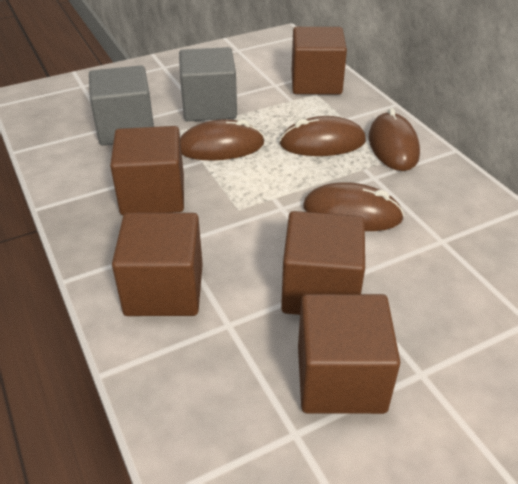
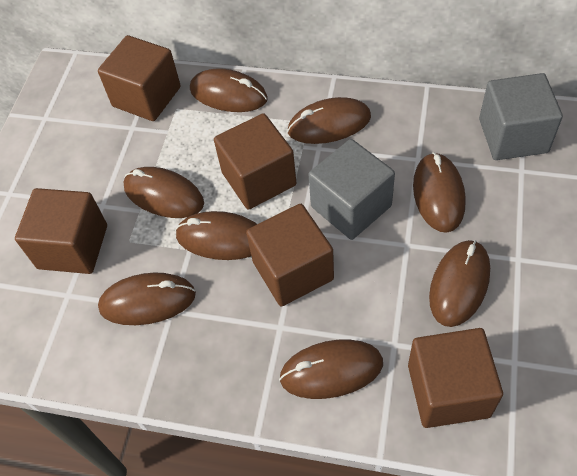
brown mouse: [180,119,265,161] [279,116,366,156] [303,182,404,231] [369,108,420,171] = 4 -> [98,273,196,325] [123,167,204,218] [175,211,257,260] [190,68,268,112] [279,340,383,399] [287,97,371,144] [413,152,466,233] [429,240,490,327] = 8

